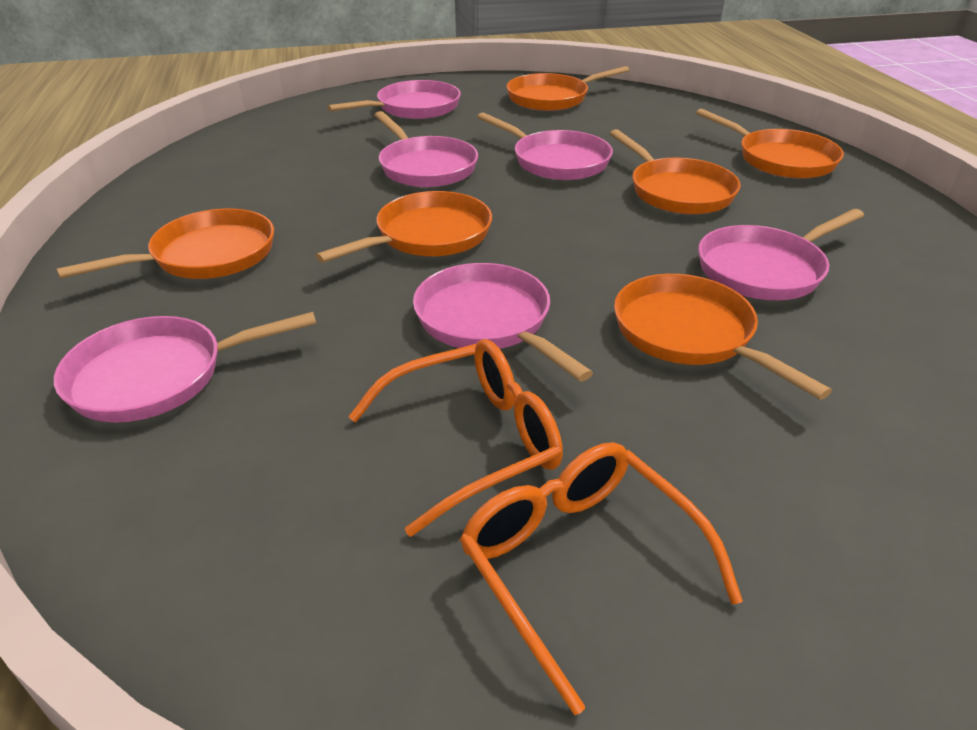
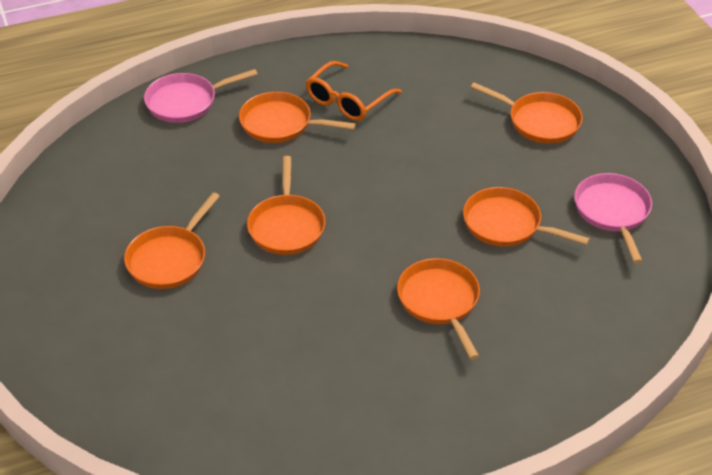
orange glasses: [348,339,563,537] [460,442,743,715] = 2 -> [306,61,402,121] = 1
pink pan: [54,312,317,423] [327,80,461,119] [374,111,478,187] [413,263,593,382] [477,112,613,180] [698,209,864,300] = 6 -> [144,69,258,123] [574,173,652,264] = 2

